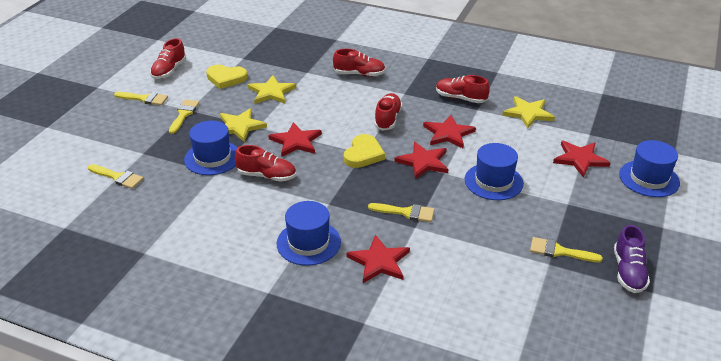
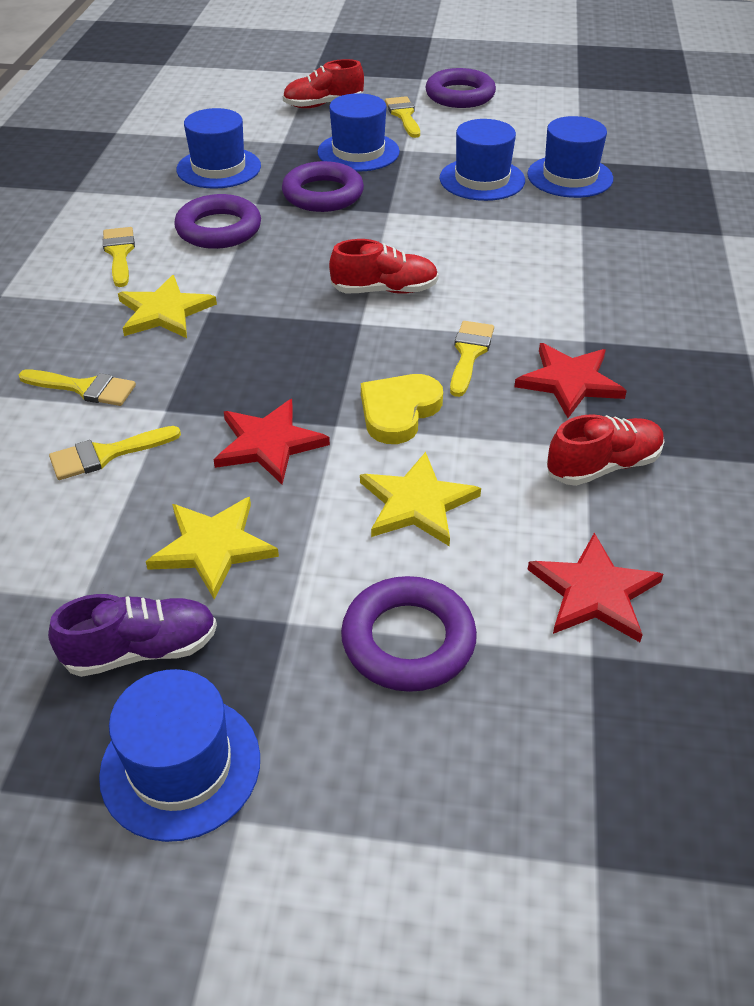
blue hat: [184,121,238,175] [277,201,341,266] [465,143,524,200] [619,140,680,197] = 4 -> [99,669,260,842] [176,108,261,189] [318,93,400,172] [439,119,525,201] [527,116,613,198] = 5
purple ring: none = 0 -> [174,194,261,249] [282,161,364,212] [341,576,477,692] [425,68,496,108] = 4
red shoe: [150,38,186,79] [235,145,296,182] [333,49,386,77] [374,93,402,130] [436,75,490,103] = 5 -> [283,59,364,108] [329,239,439,294] [547,414,665,486] = 3
red star: [268,122,322,157] [346,235,410,283] [394,142,448,179] [423,115,476,148] [553,141,610,177] = 5 -> [214,399,330,484] [514,343,627,418] [528,533,663,642] = 3
yellow heart: [206,65,248,89] [344,134,385,168] = 2 -> [361,374,443,444] = 1

